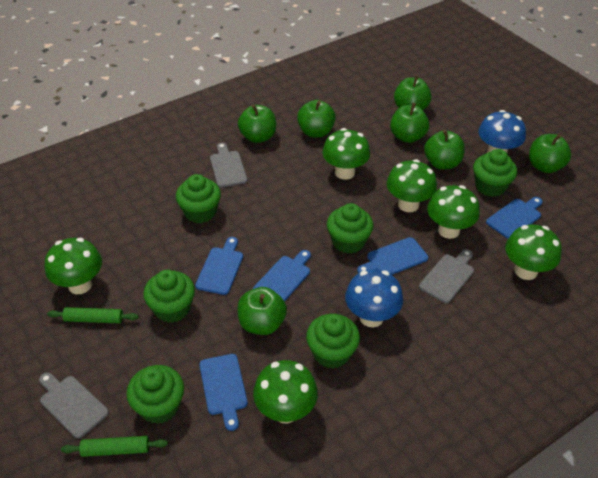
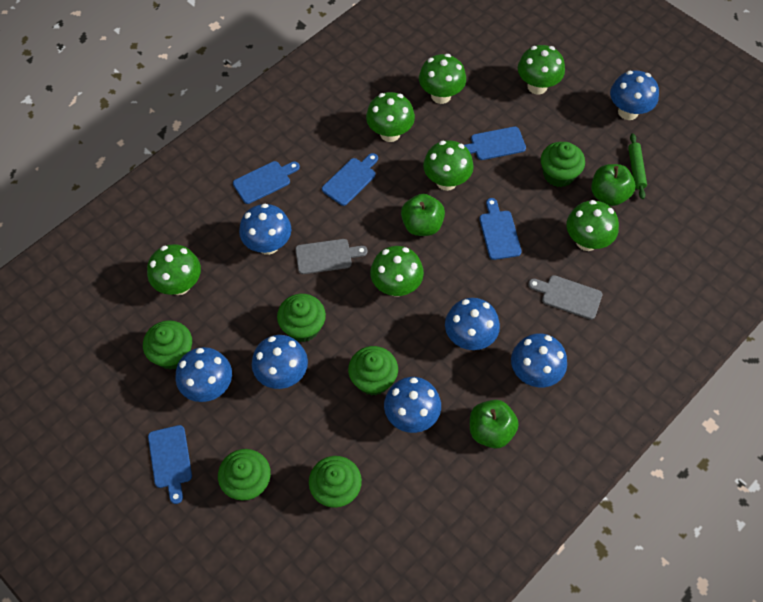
blue mushroom: [345,269,403,327] [478,110,526,153] = 2 -> [176,347,232,402] [239,204,291,255] [252,335,308,389] [384,377,441,433] [445,298,500,350] [511,333,567,387] [610,70,659,120] = 7
green apple: [237,287,287,335] [238,104,276,143] [297,100,336,138] [390,103,429,143] [394,75,431,110] [424,130,465,170] [529,134,571,173] = 7 -> [401,194,445,236] [470,400,519,449] [591,164,635,206] = 3
green mushroom: [45,238,102,294] [253,360,318,423] [322,128,370,180] [387,159,437,212] [427,185,480,239] [505,224,562,280] = 6 -> [147,244,201,295] [366,92,415,142] [370,246,424,297] [419,54,466,104] [423,140,474,191] [518,45,565,94] [566,200,619,251] = 7
green rolling pin: [47,307,139,323] [61,436,168,457] = 2 -> [628,134,647,199] = 1
grey cutting board: [39,372,109,439] [210,143,247,188] [419,249,474,303] = 3 -> [295,239,368,274] [528,275,602,320] = 2

